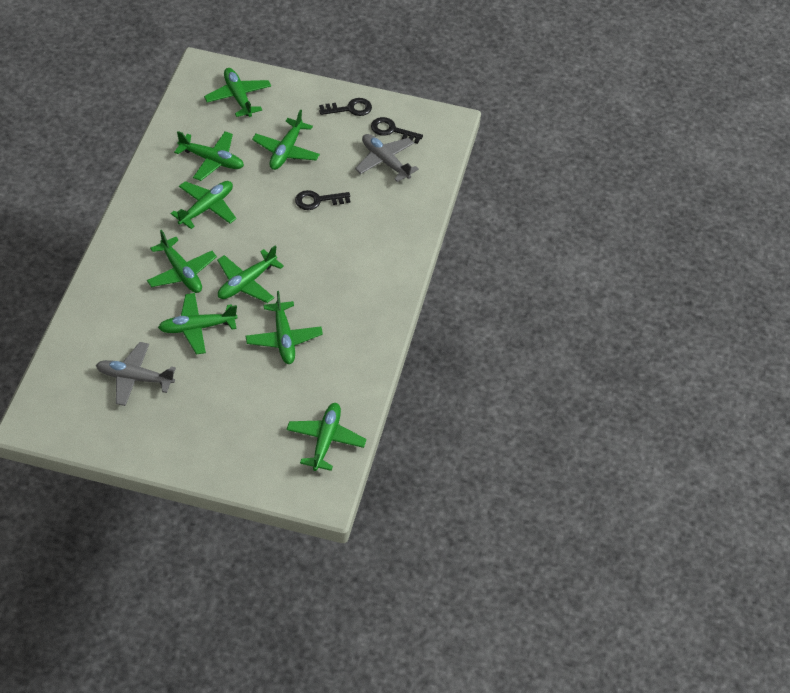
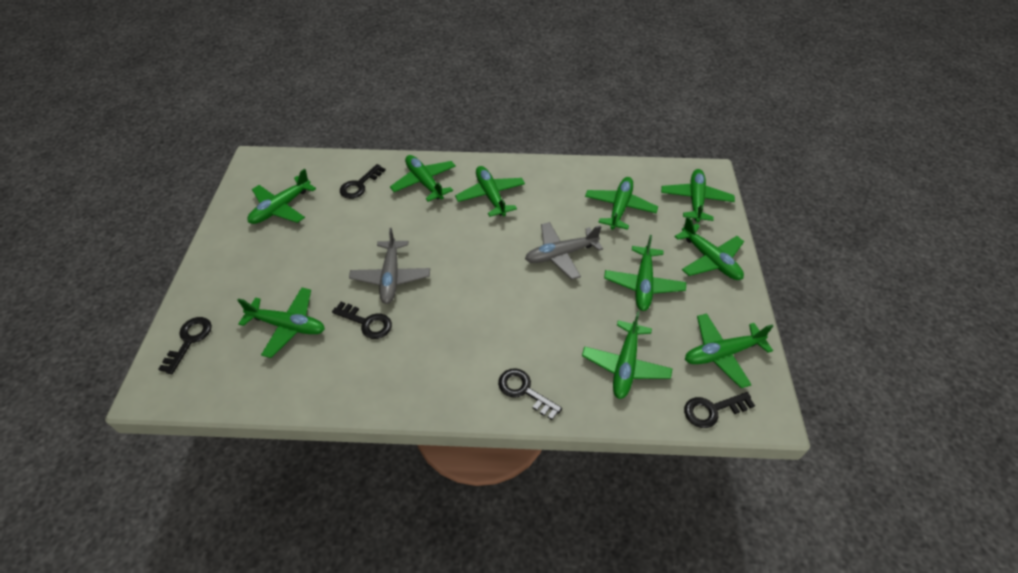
black key: [295,190,350,210] [319,98,372,116] [371,117,423,144] = 3 -> [158,317,212,374] [332,302,392,339] [340,164,385,199] [498,368,562,420] [684,392,755,428] = 5
green plane: [147,230,217,293] [158,293,238,354] [171,181,236,229] [174,131,244,181] [204,68,271,117] [217,245,284,303] [246,291,323,364] [252,109,320,170] [287,403,366,471] = 9 -> [237,287,325,358] [247,169,316,224] [390,155,456,202] [455,166,525,217] [582,311,673,399] [585,177,658,230] [604,235,686,311] [661,169,735,222] [674,216,744,280] [685,313,773,388] = 10

